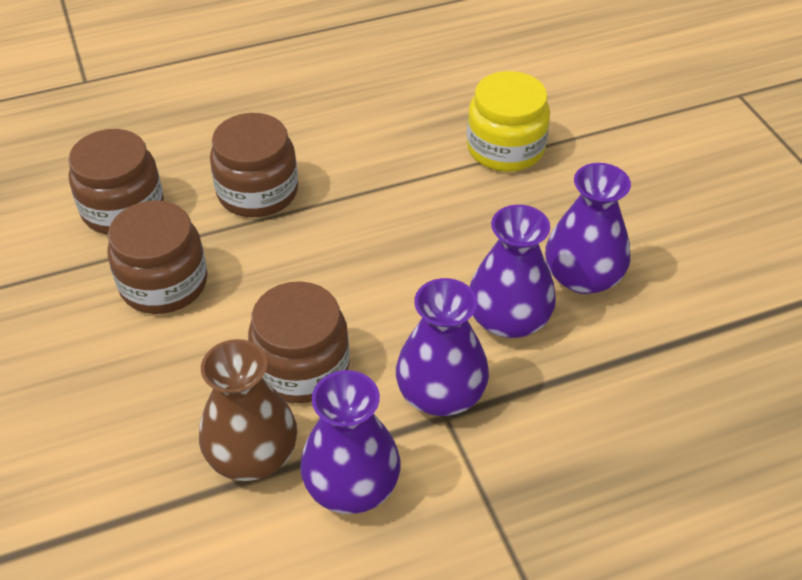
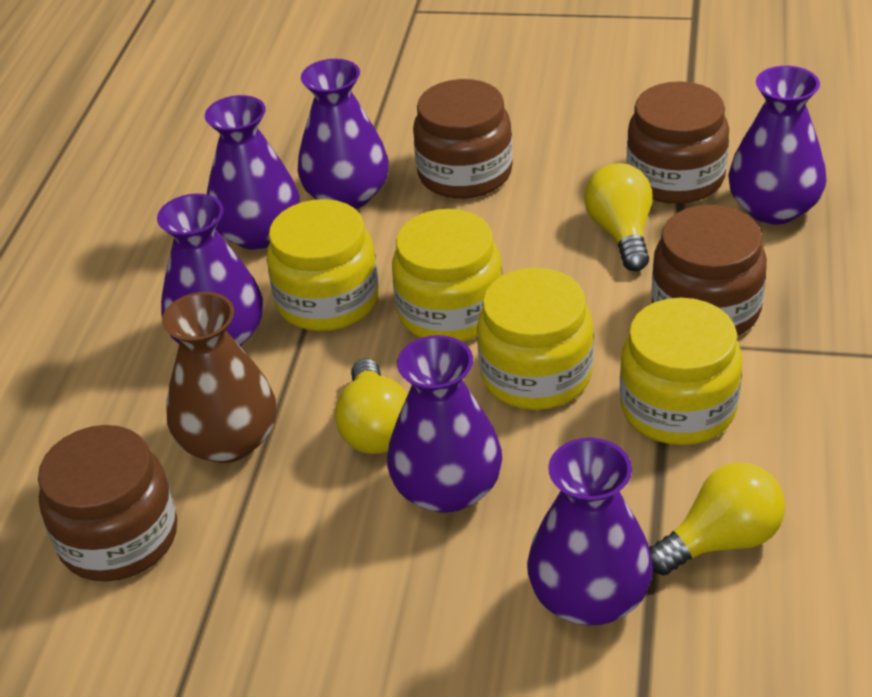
purple vase: [300,370,401,514] [396,278,489,416] [469,205,556,338] [545,163,631,294] = 4 -> [157,194,263,347] [205,95,300,250] [298,59,389,209] [387,335,502,513] [527,438,653,625] [728,66,827,225] = 6
yellow jar: [467,71,550,172] = 1 -> [267,199,379,331] [392,209,503,341] [477,268,594,410] [620,298,742,445] = 4
yellow light bulb: none = 0 -> [335,359,408,454] [584,163,652,271] [649,463,785,576] = 3

